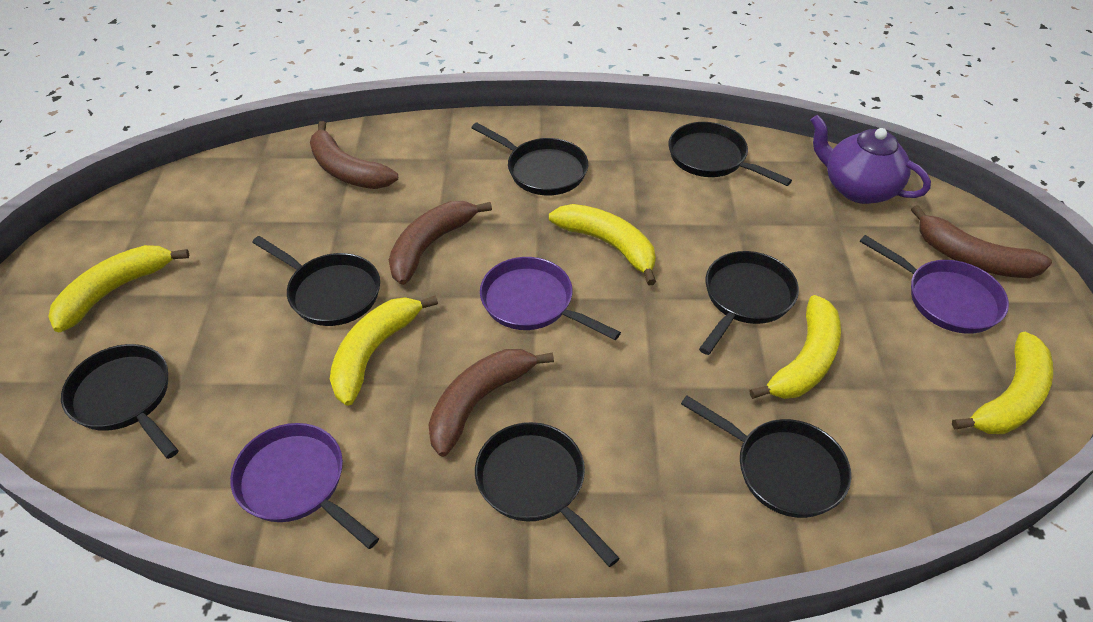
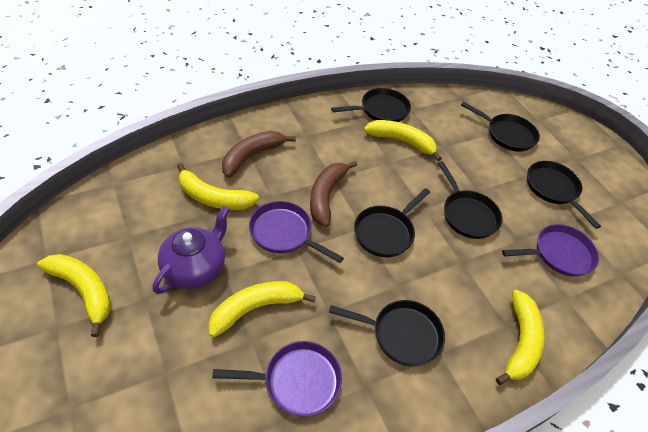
black pan: [61,344,179,459] [252,236,380,326] [471,122,588,195] [475,422,620,567] [668,122,792,186] [681,396,851,518] [699,251,799,355] = 7 -> [329,300,445,366] [331,88,411,122] [354,188,430,257] [438,161,502,239] [461,102,540,152] [527,161,601,229] = 6
brown banana: [310,121,398,189] [389,201,492,285] [428,349,554,457] [911,205,1052,278] = 4 -> [222,131,296,178] [310,161,357,227] = 2

